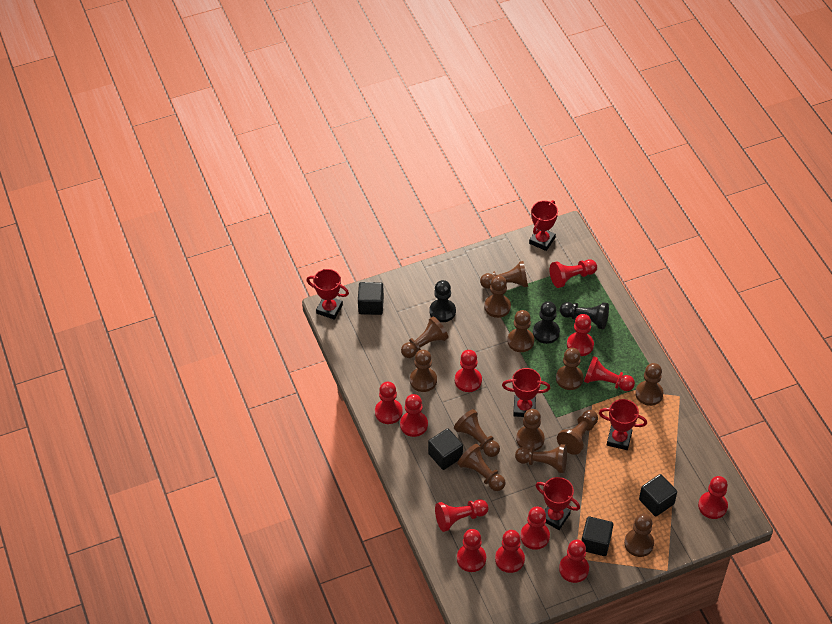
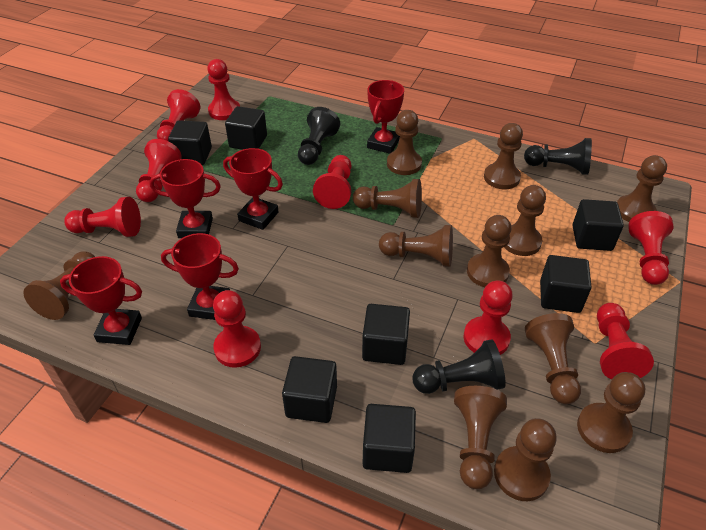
black cube: [358,282,384,315] [428,428,463,470] [582,516,613,556] [639,474,677,517] = 4 -> [168,120,212,165] [225,106,267,150] [282,356,337,423] [362,304,410,365] [363,404,416,473] [540,255,591,313] [572,199,624,251] = 7
brown pawn: [401,317,449,358] [410,350,437,392] [454,409,500,457] [457,444,506,491] [480,261,528,289] [484,276,511,318] [507,310,534,352] [515,444,567,473] [516,409,545,451] [556,348,584,390] [557,410,598,455] [624,514,654,557] [635,363,663,406] = 13 -> [23,251,95,320] [353,179,422,218] [379,225,453,267] [387,110,422,175] [454,386,507,489] [467,215,511,287] [484,123,523,189] [494,418,557,501] [504,185,546,256] [525,313,581,404] [577,372,646,453] [617,155,667,222] = 12
red pawn: [375,382,403,424] [400,394,428,437] [435,499,489,532] [455,350,482,392] [457,529,486,572] [495,530,525,573] [520,507,550,550] [550,259,597,288] [559,539,589,583] [567,314,594,356] [584,356,635,391] [698,476,728,519] = 12 -> [64,197,141,237] [136,139,182,202] [157,89,200,141] [207,59,240,120] [213,290,261,368] [313,155,352,209] [464,280,513,355] [597,303,654,380] [628,211,674,285] = 9

